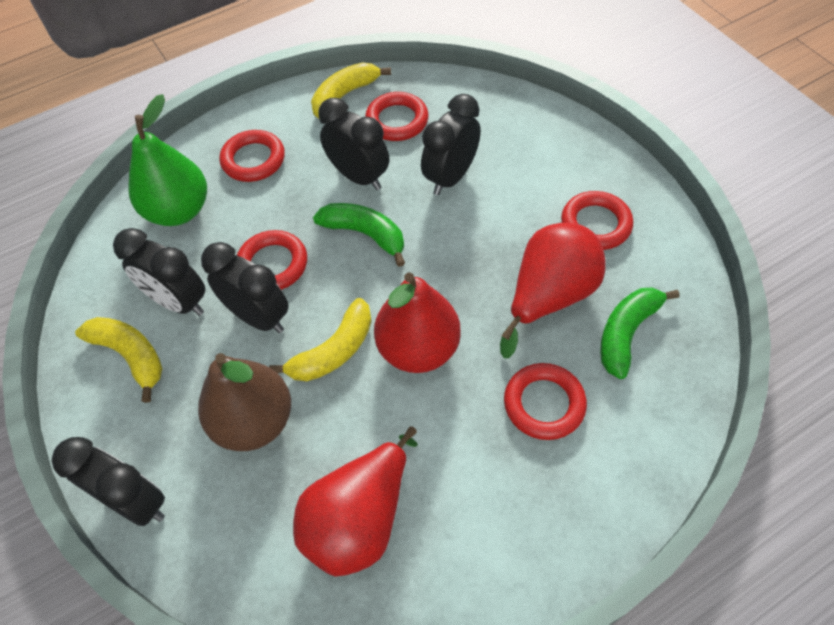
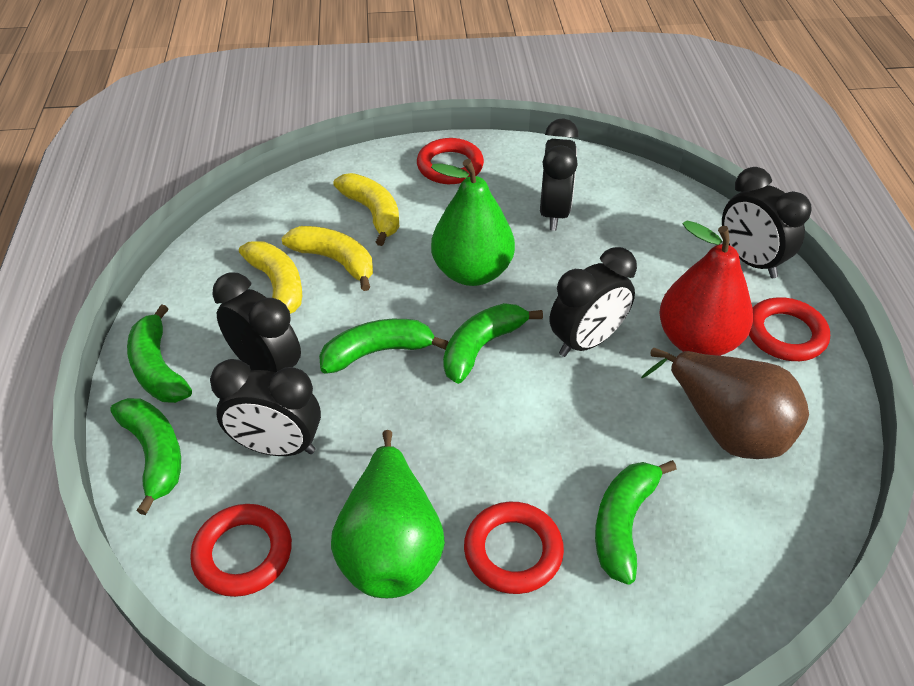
green banana: [313,203,405,267] [600,288,680,379] = 2 -> [110,398,181,515] [127,304,192,403] [319,319,448,374] [443,303,543,384] [595,460,677,585] = 5
green pear: [129,94,207,226] = 1 -> [331,430,445,598] [431,159,515,286] = 2
red pear: [293,426,418,577] [374,273,461,373] [500,223,605,358] = 3 -> [659,221,753,356] = 1
red ring: [220,130,285,182] [237,230,307,290] [365,92,429,141] [504,363,587,440] [561,191,633,250] = 5 -> [190,504,292,597] [417,138,484,184] [464,502,564,594] [749,297,830,361] = 4

